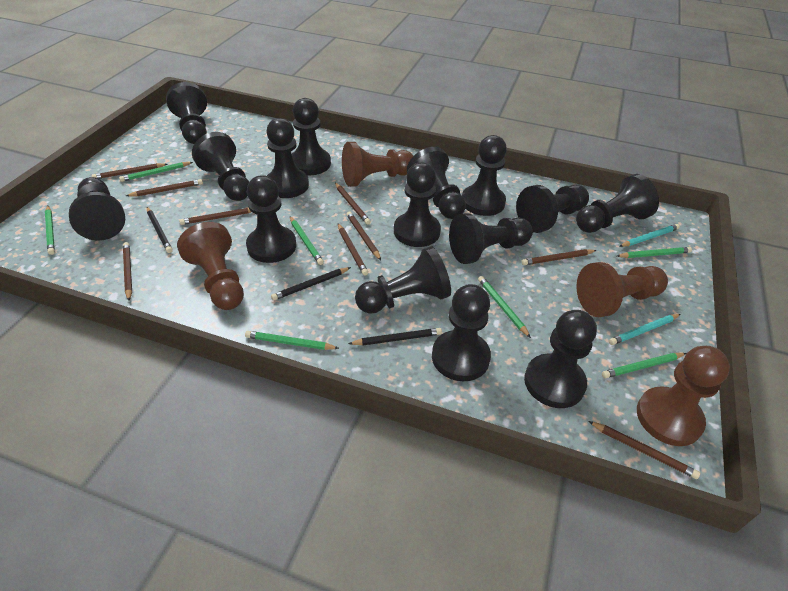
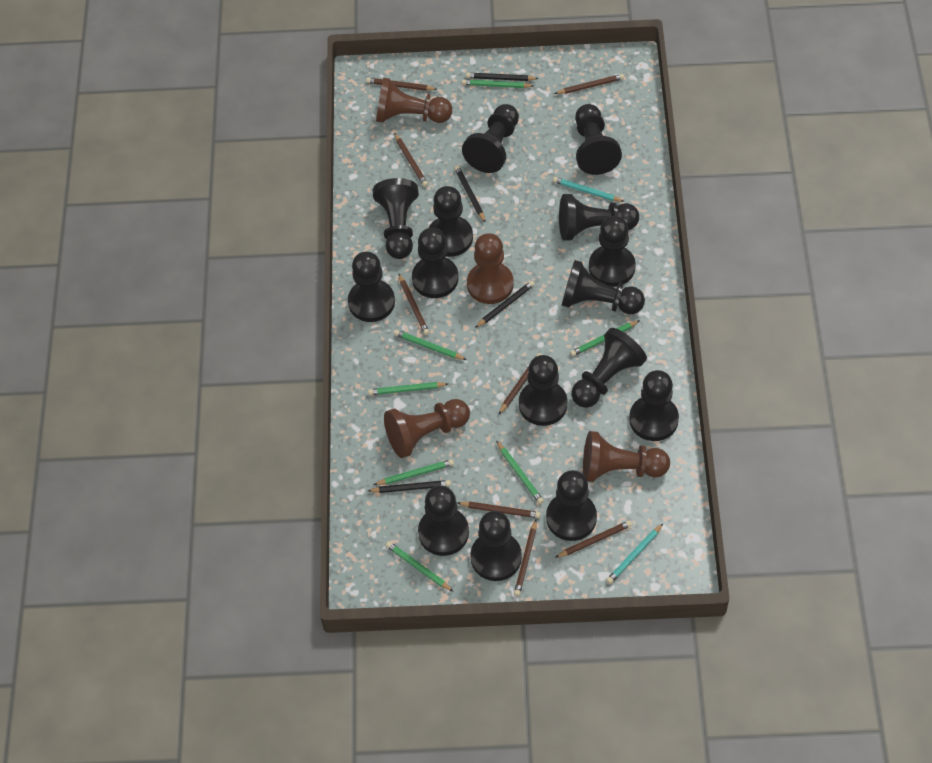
black pencil: [147,207,173,253] [271,267,351,301] [348,328,442,345] = 3 -> [368,480,451,493] [454,165,486,223] [466,73,538,81] [475,281,535,328] = 4
brown pencil: [92,163,167,179] [123,242,132,301] [126,179,203,197] [179,208,251,225] [335,183,371,225] [338,223,368,276] [346,211,381,260] [522,249,597,265] [588,421,700,479] = 9 -> [366,78,437,91] [394,133,428,187] [399,274,429,335] [458,501,541,518] [499,353,542,414] [514,520,537,596] [554,74,624,94] [555,520,632,558] = 8

